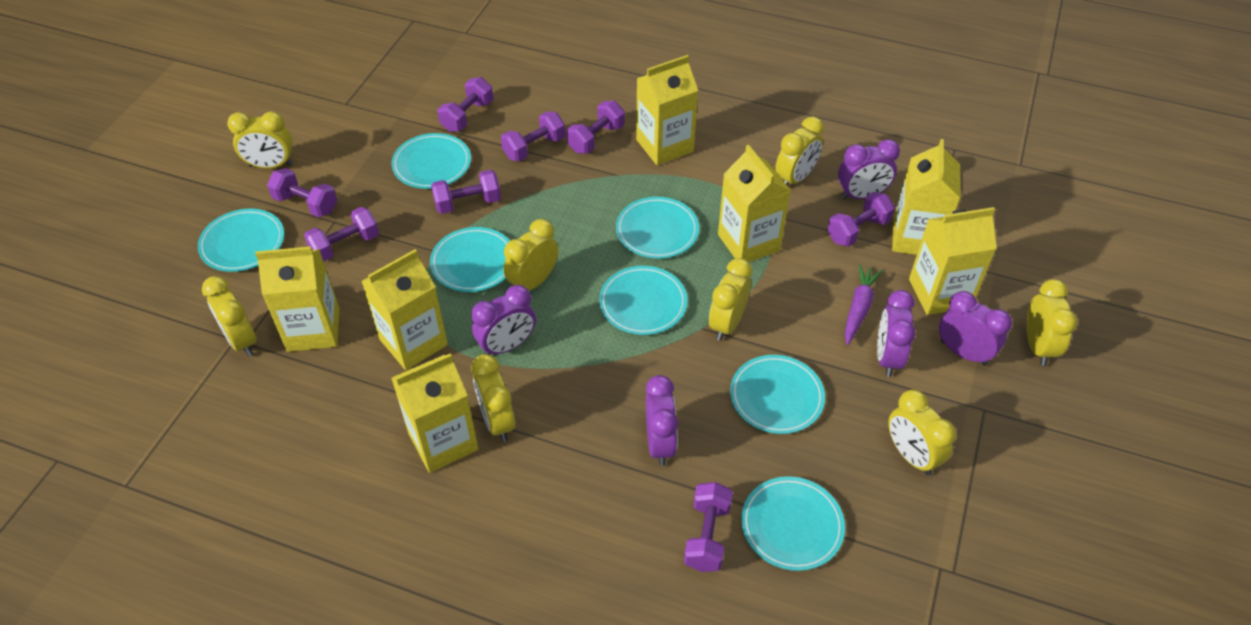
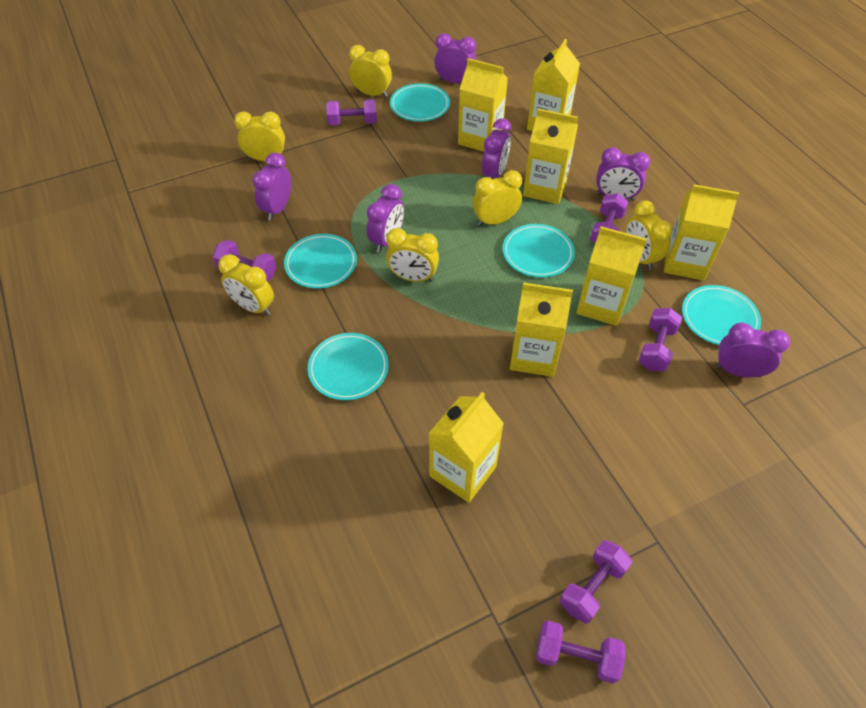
purple carrot: [845,264,882,345] = 1 -> none = 0
purple clock: [472,285,536,355] [646,375,678,466] [838,139,900,200] [877,290,916,377] [939,291,1012,366] = 5 -> [252,153,291,221] [367,184,404,253] [434,33,476,83] [482,118,511,179] [596,147,650,201] [716,323,790,378] = 6
purple dumbbell: [267,168,337,217] [304,207,379,262] [431,170,501,214] [438,77,493,132] [501,111,565,161] [567,101,625,154] [684,482,733,572] [827,192,895,247] = 8 -> [213,240,276,281] [326,99,377,126] [536,621,625,684] [560,540,632,624] [590,193,629,243] [639,308,682,371] = 6
turquoise plate: [198,209,284,272] [392,133,471,189] [430,227,510,292] [599,266,688,335] [616,197,699,259] [730,355,825,434] [741,476,845,571] = 7 -> [284,234,357,288] [308,333,389,400] [390,83,450,122] [503,224,575,277] [682,285,761,345] = 5
yellow clock: [202,276,257,357] [227,111,293,169] [471,354,515,442] [504,219,558,290] [709,258,752,341] [775,116,824,185] [888,390,956,475] [1026,279,1077,366] = 8 -> [218,254,274,316] [234,111,285,161] [349,45,392,98] [386,228,439,282] [473,170,522,226] [626,201,672,270] = 6

